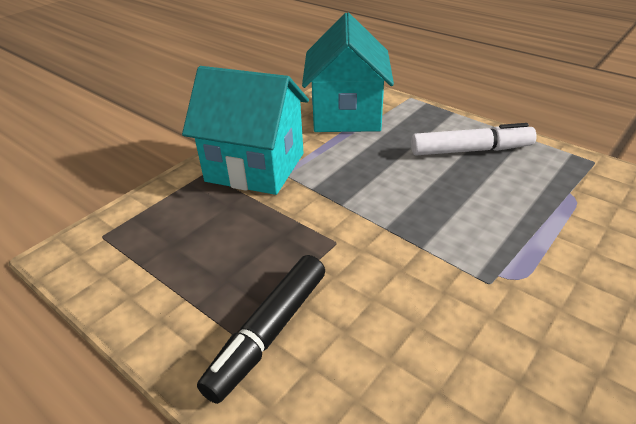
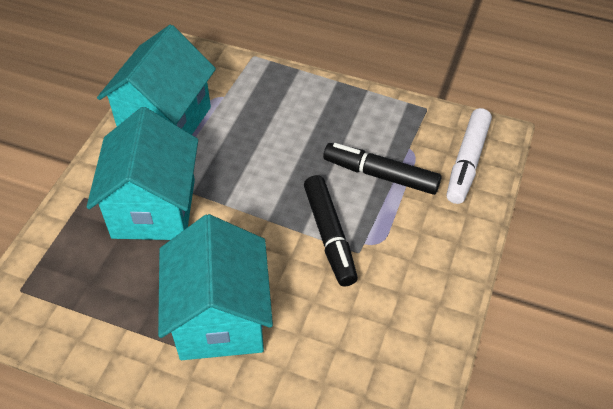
black marker: [197,255,325,404] = 1 -> [304,175,358,287] [323,143,441,195] = 2
turquoise house: [182,66,309,195] [302,13,394,132] = 2 -> [86,107,198,240] [97,25,216,135] [158,214,273,360] = 3

